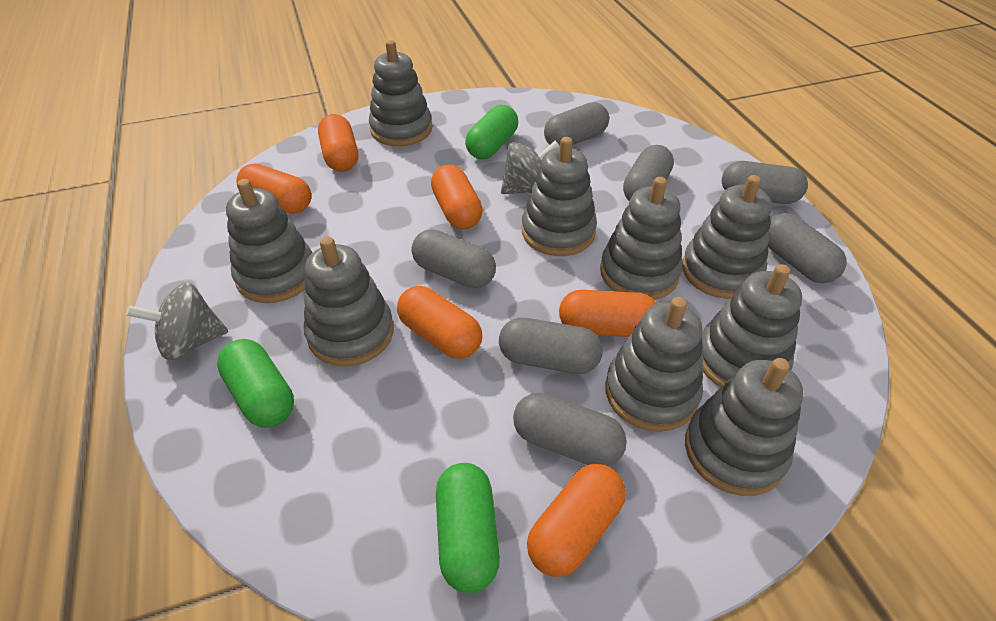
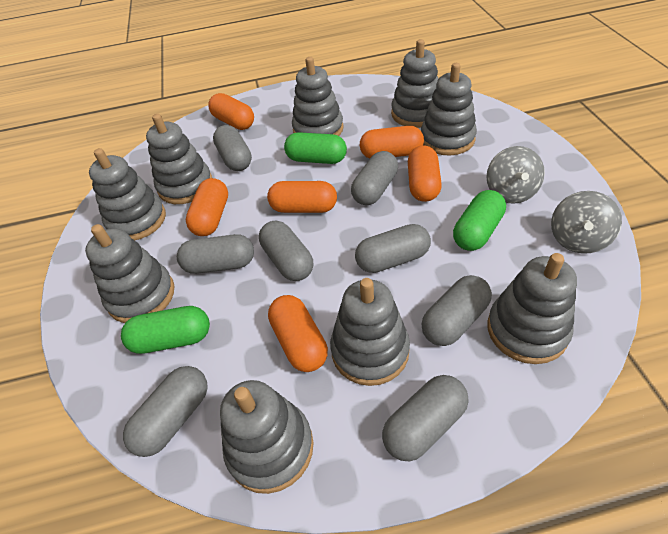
grey capsule: [411,229,496,288] [499,318,603,374] [513,392,627,466] [544,102,609,145] [623,145,674,201] [722,161,808,204] [768,213,847,283] = 7 -> [123,366,208,457] [177,234,254,274] [213,125,252,171] [259,221,313,281] [351,151,398,205] [355,224,431,273] [382,375,468,462] [421,275,492,346] = 8

